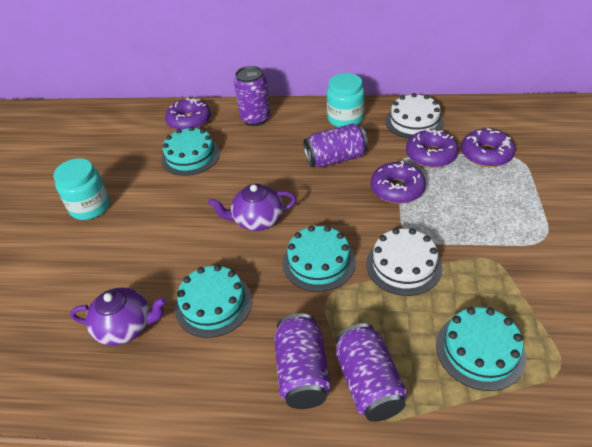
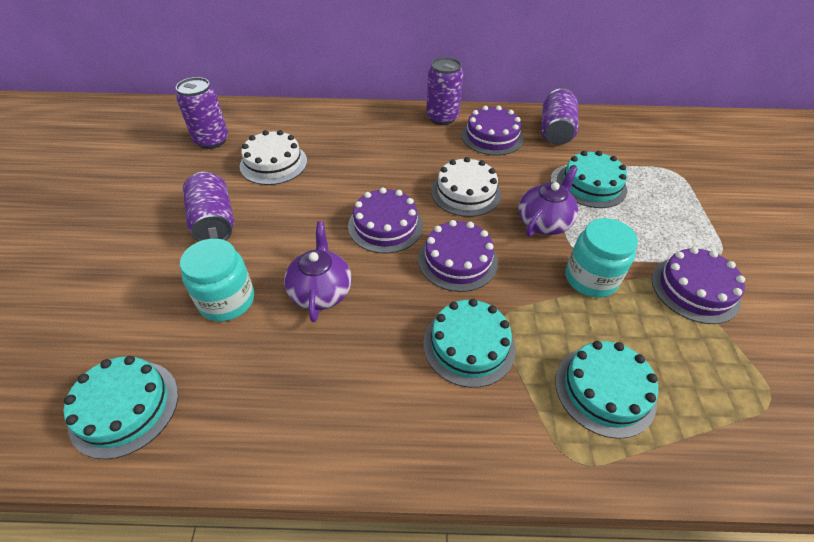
purple cake: none = 0 -> [348,188,423,253] [418,220,498,292] [461,106,524,156] [652,247,745,324] = 4
purple donut: [165,98,211,130] [371,161,426,204] [406,129,458,168] [461,128,516,167] = 4 -> none = 0

